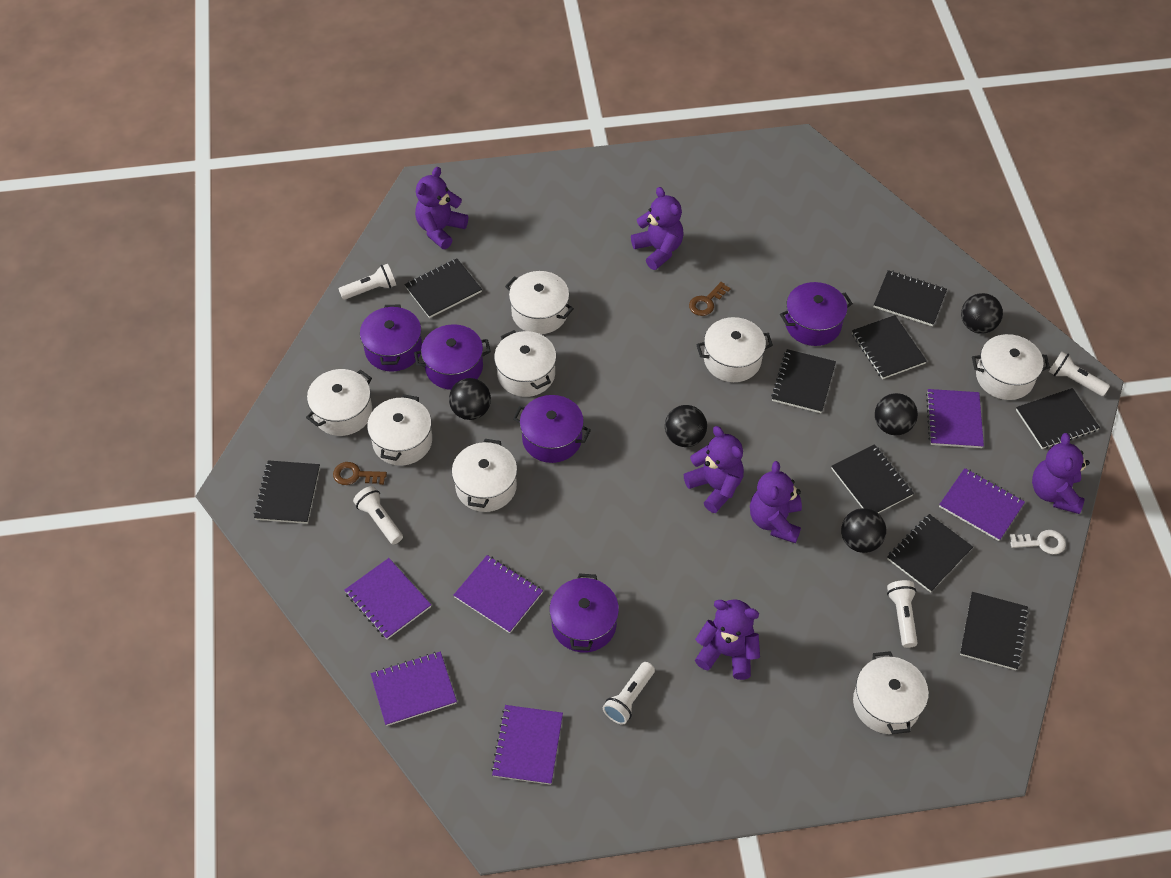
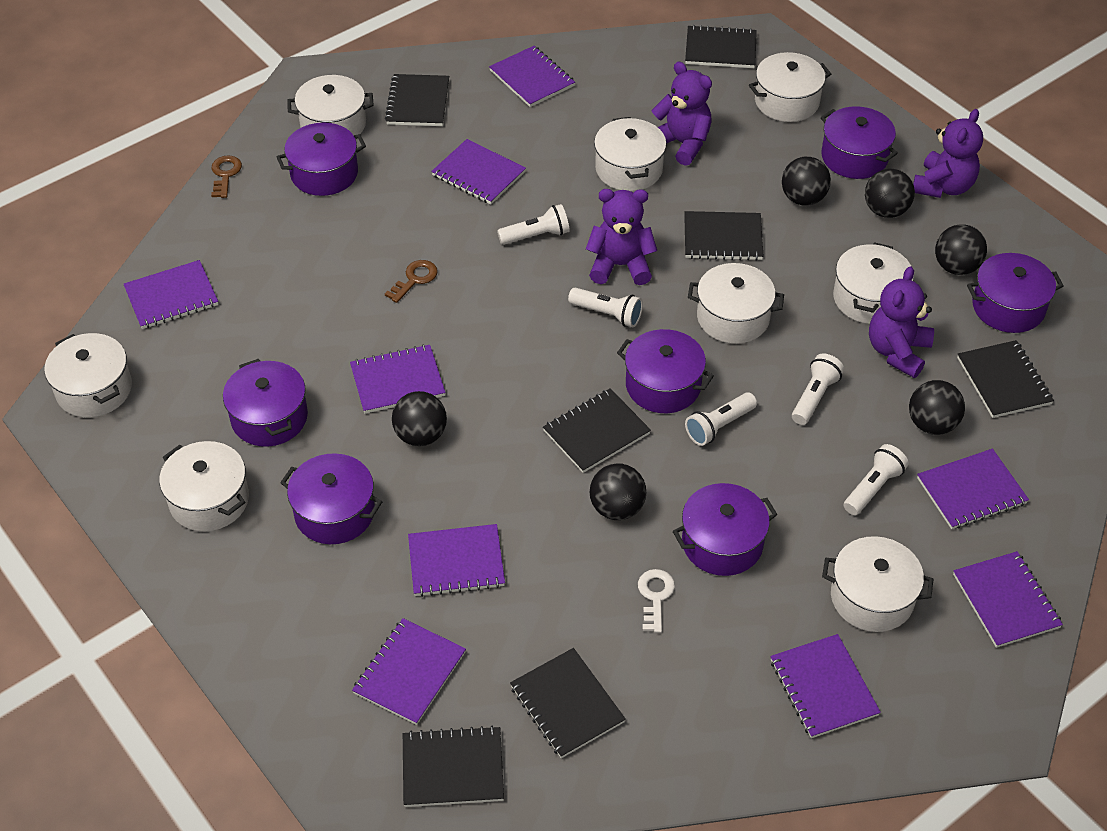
black ball: [449,378,491,420] [665,405,707,447] [841,508,886,553] [875,393,918,435] [961,293,1003,334] = 5 -> [392,391,447,446] [590,463,646,520] [782,157,831,206] [865,169,915,218] [909,380,965,435] [935,224,987,275] = 6
black notebook: [254,460,320,524] [404,258,482,318] [771,349,836,413] [831,444,914,513] [852,315,927,379] [874,270,947,326] [887,514,973,593] [960,592,1029,670] [1016,388,1100,449] = 9 -> [385,74,449,126] [403,726,504,807] [510,648,626,758] [543,388,651,473] [684,211,763,261] [685,25,757,68] [957,340,1054,418] = 7
purple notebook: [344,558,431,639] [371,651,457,726] [454,555,543,633] [491,705,563,785] [926,389,984,448] [939,468,1025,541] = 6 -> [124,260,218,329] [350,345,446,413] [352,618,466,725] [408,524,505,597] [431,139,526,204] [489,46,575,107] [770,634,881,738] [917,449,1029,529] [953,551,1063,648] = 9
purple pot: [360,304,422,372] [414,324,491,390] [513,395,591,463] [549,573,619,653] [780,282,853,346] = 5 -> [223,359,308,447] [277,123,366,196] [280,453,382,544] [617,329,714,413] [673,483,778,576] [821,106,898,179] [967,253,1064,333] = 7
purple teddy bear: [415,167,468,249] [631,187,684,270] [684,426,744,513] [695,599,760,680] [750,461,802,543] [1032,433,1090,514] = 6 -> [586,189,657,285] [651,62,712,166] [869,266,934,378] [913,109,983,198] = 4

